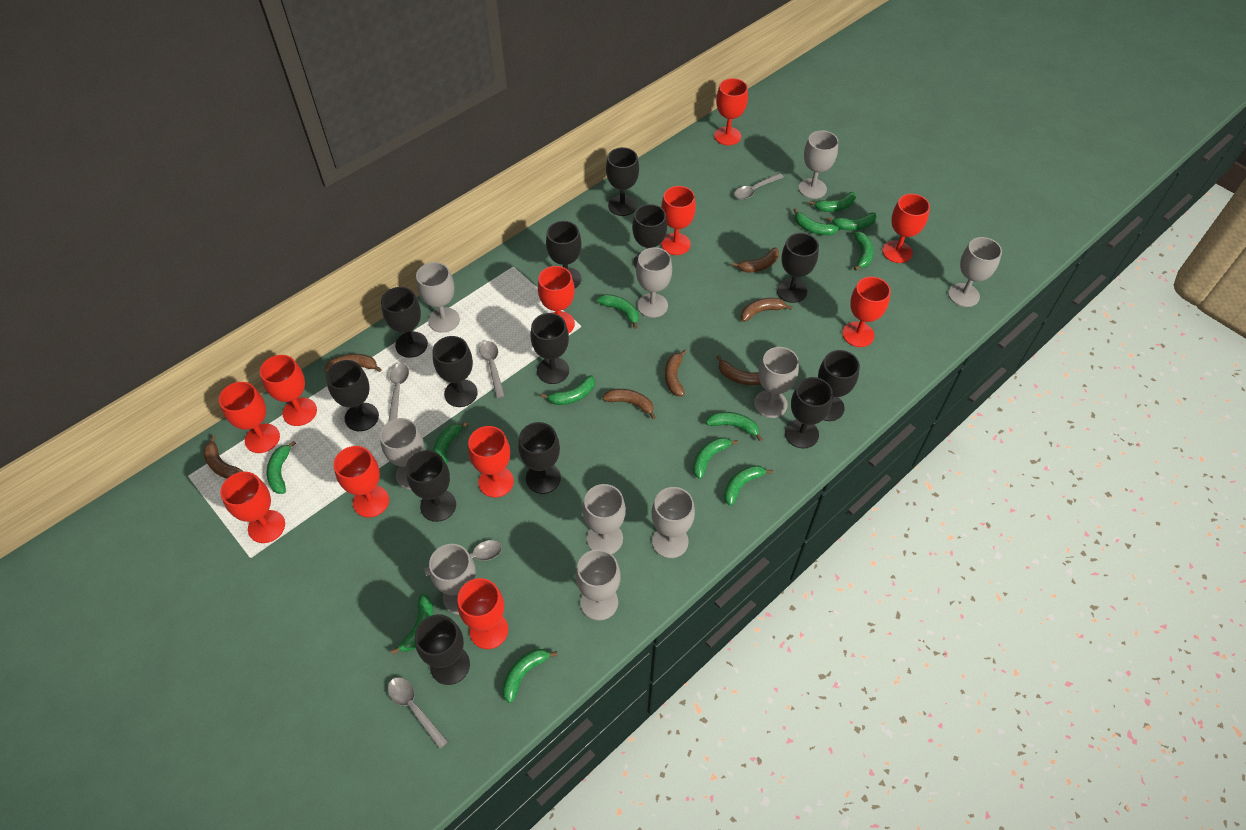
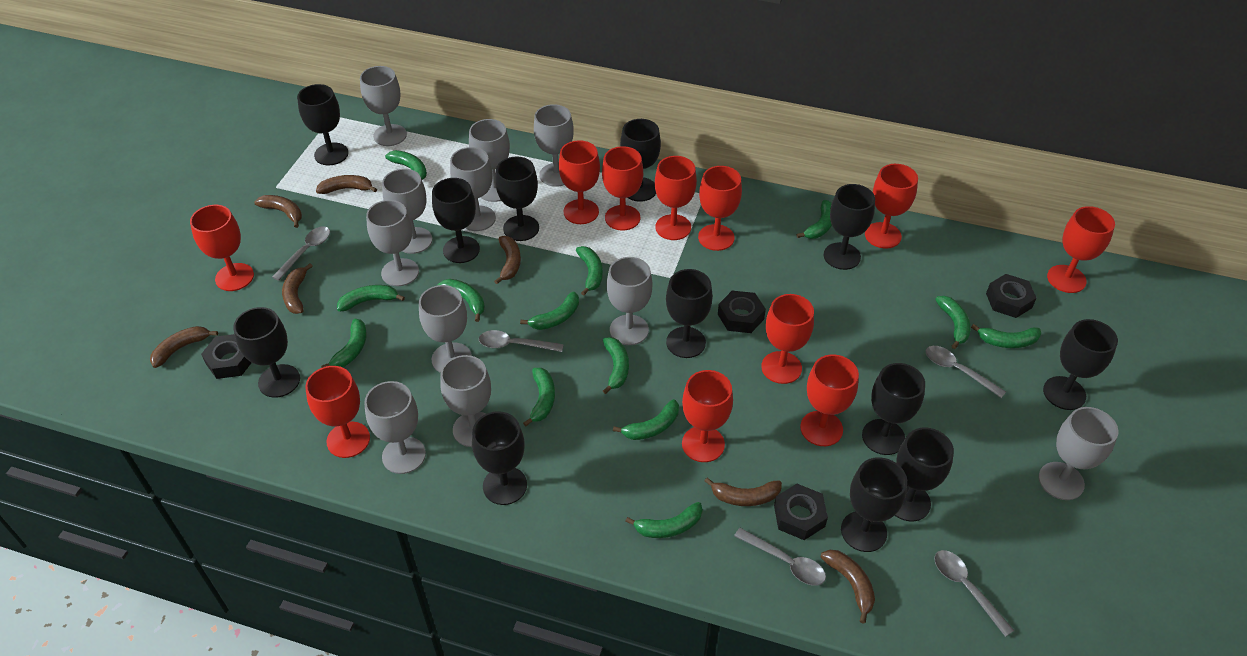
black goblet: [326,360,379,431] [381,287,428,358] [406,450,456,522] [415,614,470,685] [432,336,478,407] [518,422,561,494] [530,313,569,384] [546,221,582,289] [606,147,639,216] [632,204,667,268] [776,233,819,303] [785,377,833,448] [818,350,860,421] = 13 -> [233,307,300,398] [297,84,348,165] [432,178,480,263] [472,411,527,505] [495,157,539,241] [620,119,661,202] [666,269,713,358] [824,184,875,270] [841,457,907,552] [862,363,925,455] [894,428,954,521] [1043,319,1118,410] = 12
black nut: none = 0 -> [201,334,252,379] [718,291,766,333] [774,484,828,540] [986,274,1037,318] = 4
grey goblet: [380,418,424,490] [416,262,460,333] [429,544,476,615] [576,549,621,621] [583,484,626,554] [636,247,672,318] [652,487,695,558] [754,347,799,418] [798,131,839,199] [948,237,1002,307] = 10 -> [360,66,407,146] [364,381,426,474] [366,200,419,286] [382,169,432,254] [419,285,472,373] [440,355,491,447] [450,147,496,231] [469,119,510,202] [534,104,574,187] [607,257,652,345] [1039,407,1118,500] = 11

